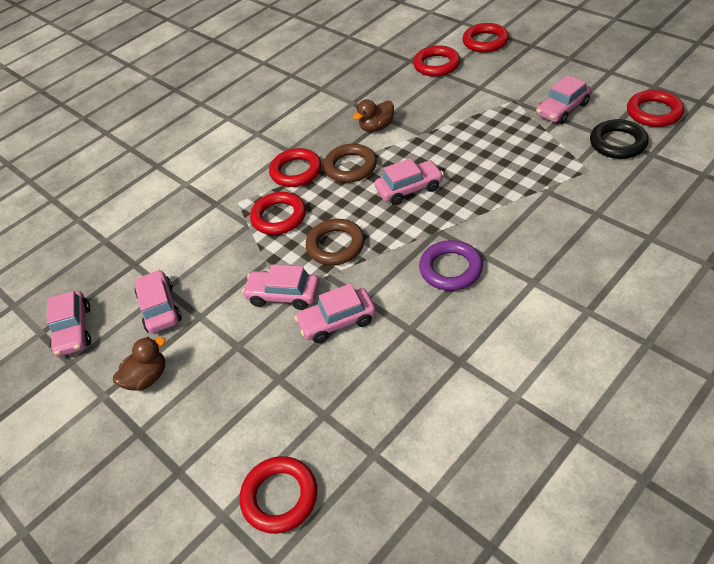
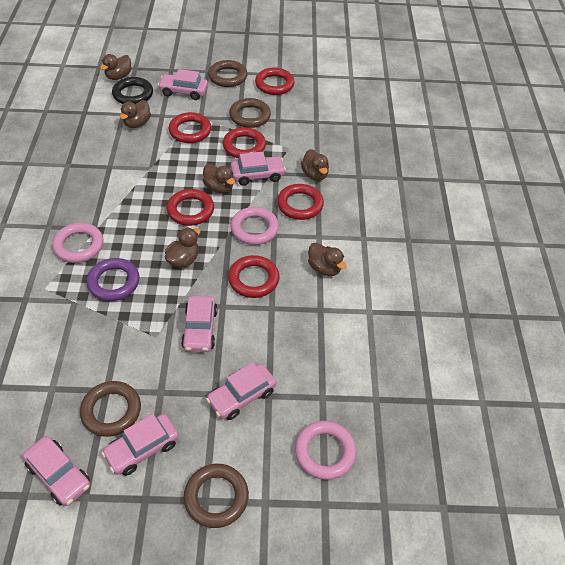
brown duck: [113,337,166,391] [353,99,394,132] = 2 -> [100,54,131,80] [120,100,151,128] [165,228,201,268] [202,164,235,194] [301,149,329,181] [308,243,347,276] = 6
brown ring: [306,219,365,265] [324,144,377,183] = 2 -> [80,381,141,437] [184,464,249,528] [208,60,248,87] [229,98,271,128] = 4
pink ring: none = 0 -> [52,223,104,263] [230,207,279,245] [295,421,356,480] = 3

